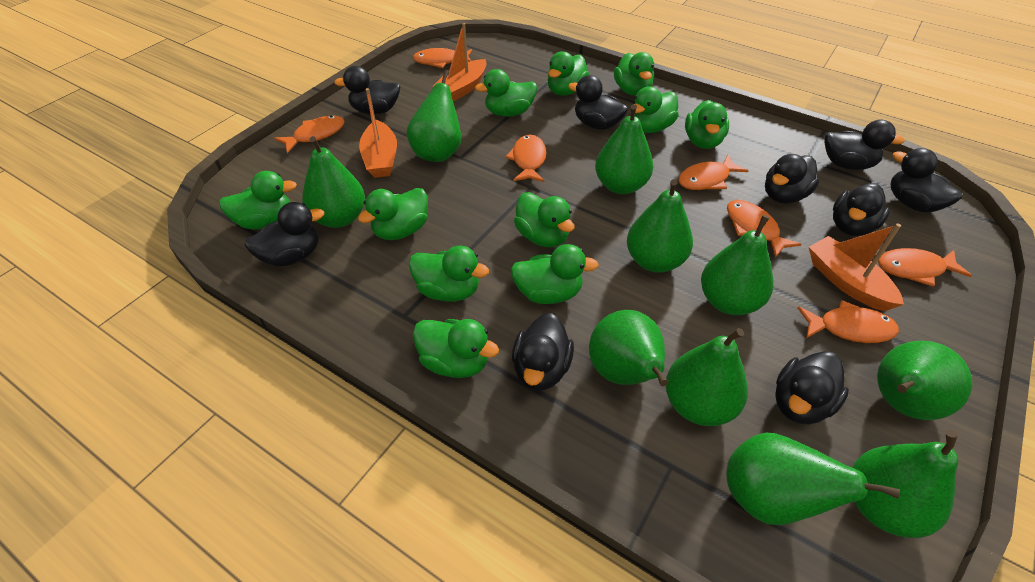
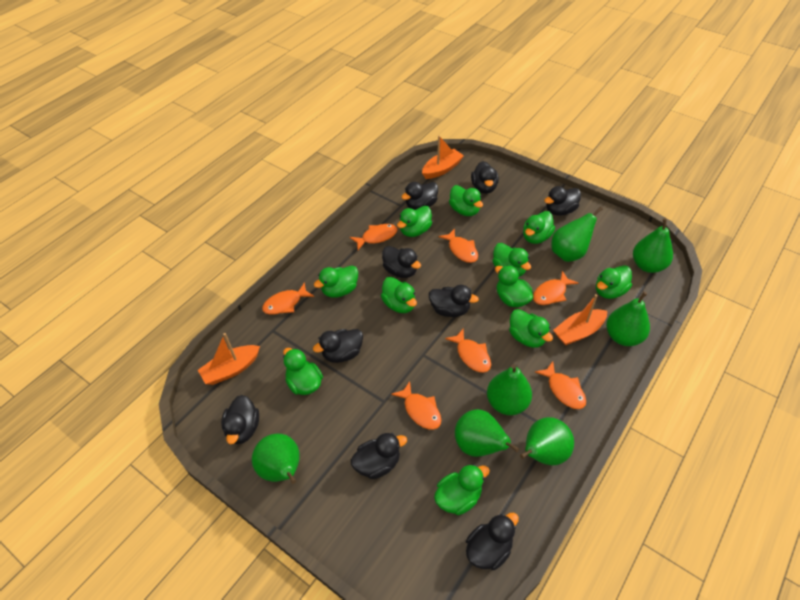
green pear: [302,136,365,228] [407,70,461,162] [589,310,668,386] [595,104,653,194] [627,179,693,273] [666,328,748,426] [701,215,773,315] [726,433,900,525] [852,430,958,538] [877,341,972,420] = 10 -> [252,434,300,484] [455,409,519,457] [487,364,532,415] [520,417,574,465] [551,207,603,262] [606,292,650,346] [633,218,673,273] = 7

